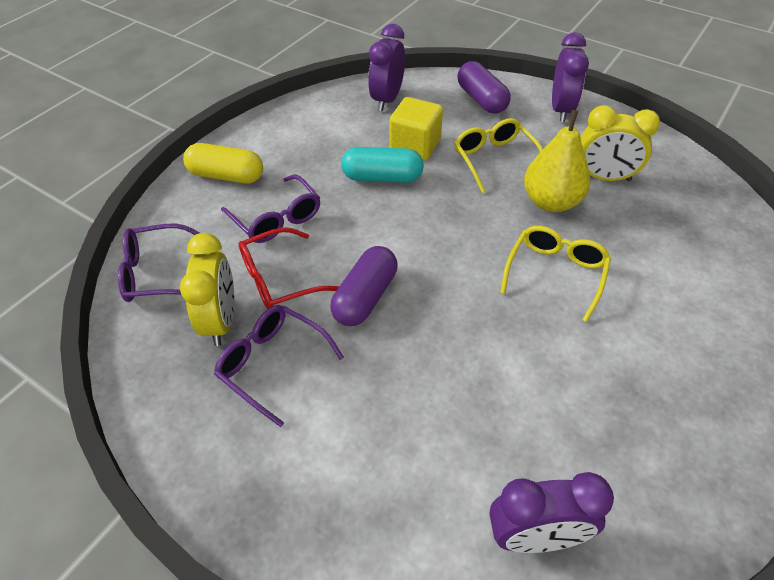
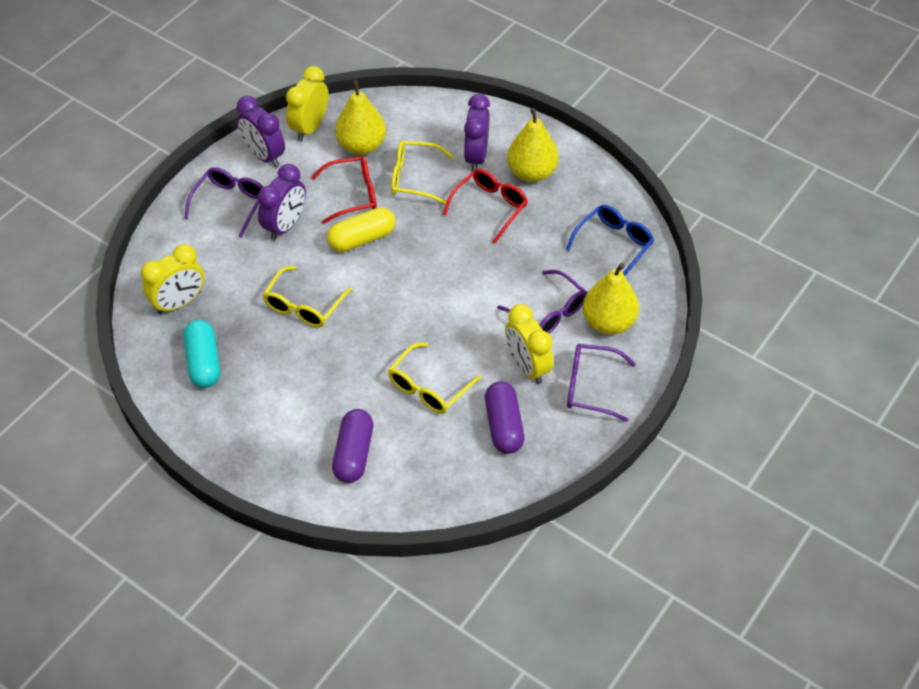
blue glasses: none = 0 -> [566,205,654,276] = 1
red glasses: [239,227,339,309] = 1 -> [311,156,377,224] [443,169,528,243] = 2
yellow clock: [180,233,234,346] [581,105,660,181] = 2 -> [141,244,205,315] [286,66,329,141] [505,304,554,384] = 3
yellow cube: [389,97,443,161] = 1 -> none = 0
yellow glasses: [454,118,543,193] [500,226,611,322] = 2 -> [262,266,352,328] [388,343,481,414] [391,140,455,204] = 3
yellow pear: [524,110,590,212] = 1 -> [335,80,386,155] [507,108,559,182] [583,263,639,335] = 3

